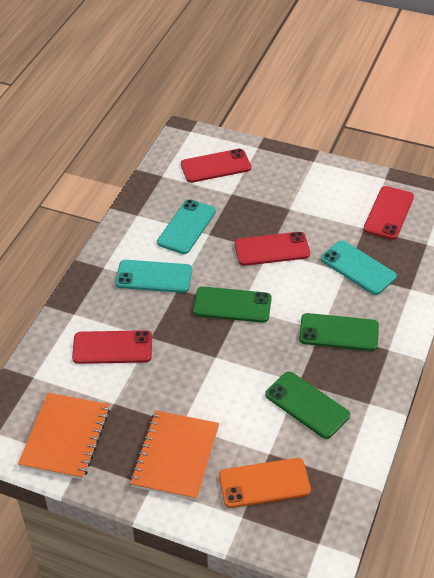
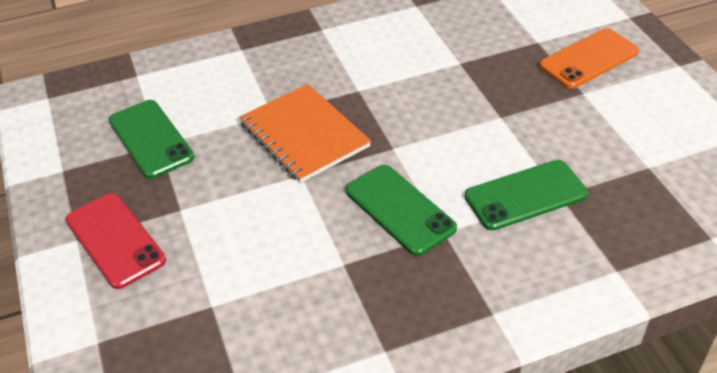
orange notebook: [18,393,110,480] [130,411,219,500] = 2 -> [239,84,371,183] = 1
red phone: [72,330,152,364] [181,149,251,183] [235,232,310,266] [363,186,414,240] = 4 -> [66,193,166,289] = 1
turquoise phone: [115,260,192,293] [157,199,216,254] [321,240,397,295] = 3 -> none = 0

